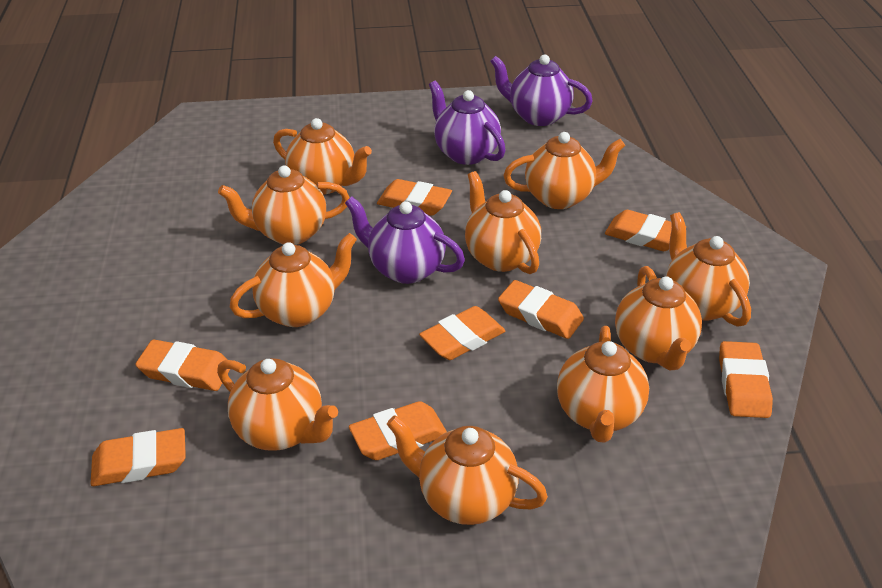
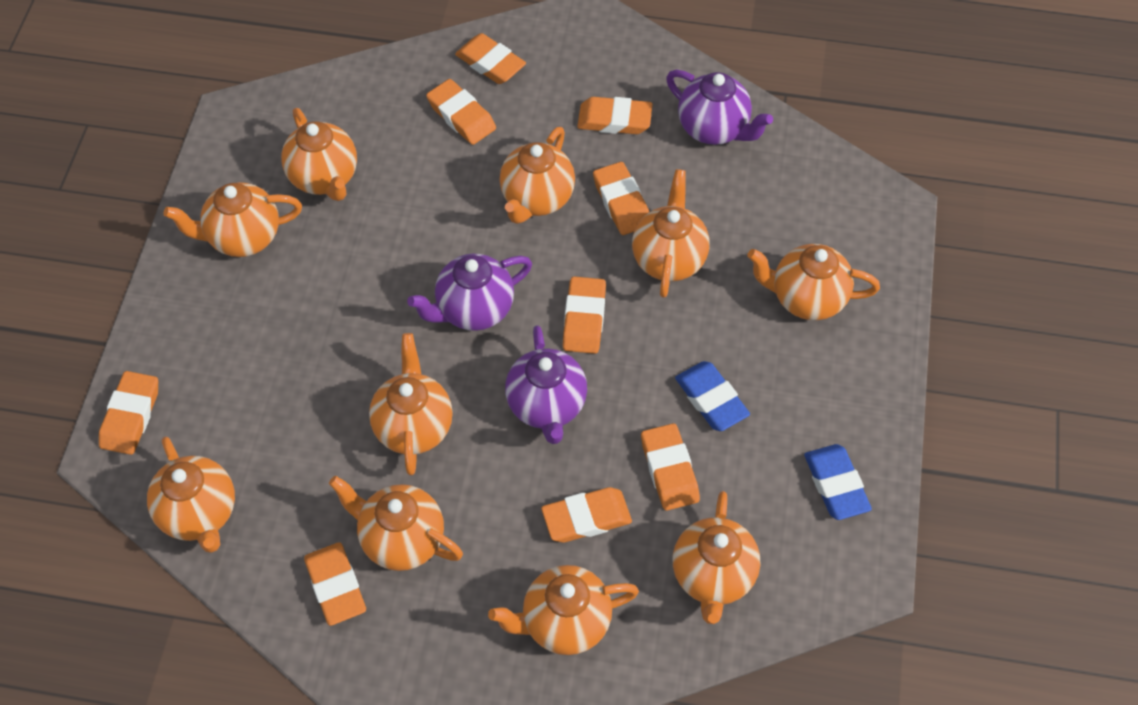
blue eraser: none = 0 -> [675,361,750,431] [804,444,872,520] = 2
orange eraser: [91,428,186,486] [135,340,230,391] [349,401,447,460] [377,179,452,216] [419,306,506,360] [498,280,584,339] [605,210,672,251] [719,341,773,418] = 8 -> [99,371,158,455] [304,542,366,626] [426,79,496,145] [455,33,526,84] [541,487,632,543] [563,277,606,354] [577,97,653,134] [593,162,649,235] [641,423,700,511] = 9

